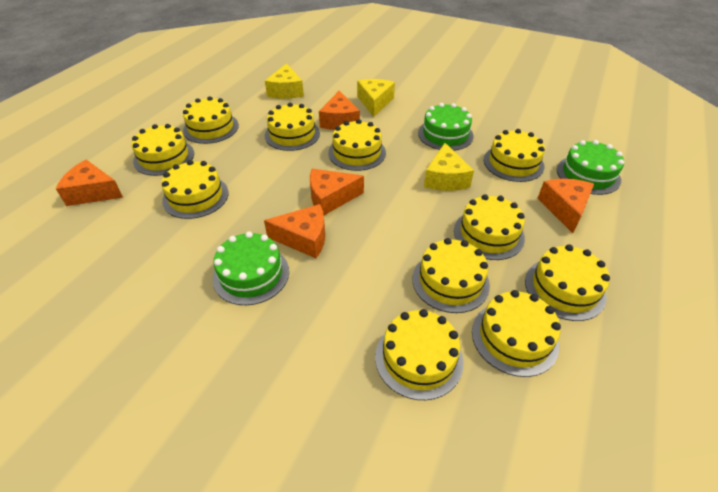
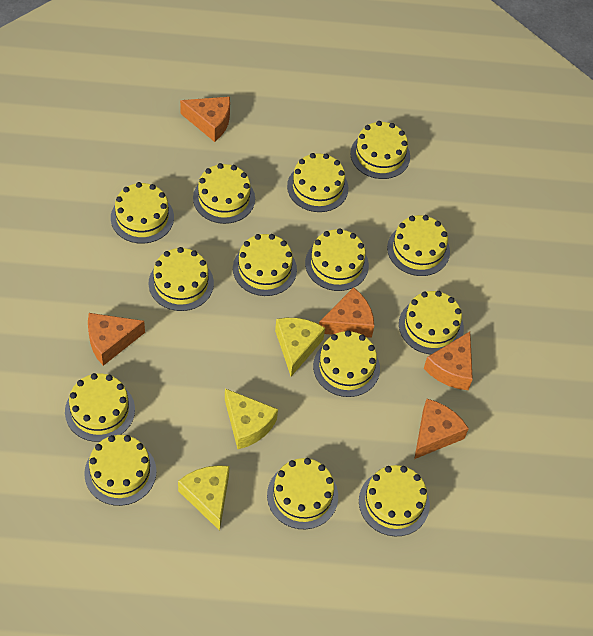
green cake: [213,232,289,305] [418,103,474,151] [557,140,624,195] = 3 -> none = 0
yellow cake: [131,124,194,176] [161,160,228,219] [183,96,239,144] [265,102,320,151] [328,119,386,171] [375,309,463,400] [413,238,490,313] [454,194,525,260] [472,290,561,377] [484,129,545,182] [525,244,610,321] = 11 -> [65,373,135,442] [84,435,157,506] [111,182,174,244] [149,247,214,311] [193,163,255,224] [233,234,297,296] [267,458,338,529] [287,153,348,212] [305,228,369,291] [313,330,380,397] [350,121,410,179] [359,465,430,536] [387,215,450,276] [399,291,464,354] = 14

